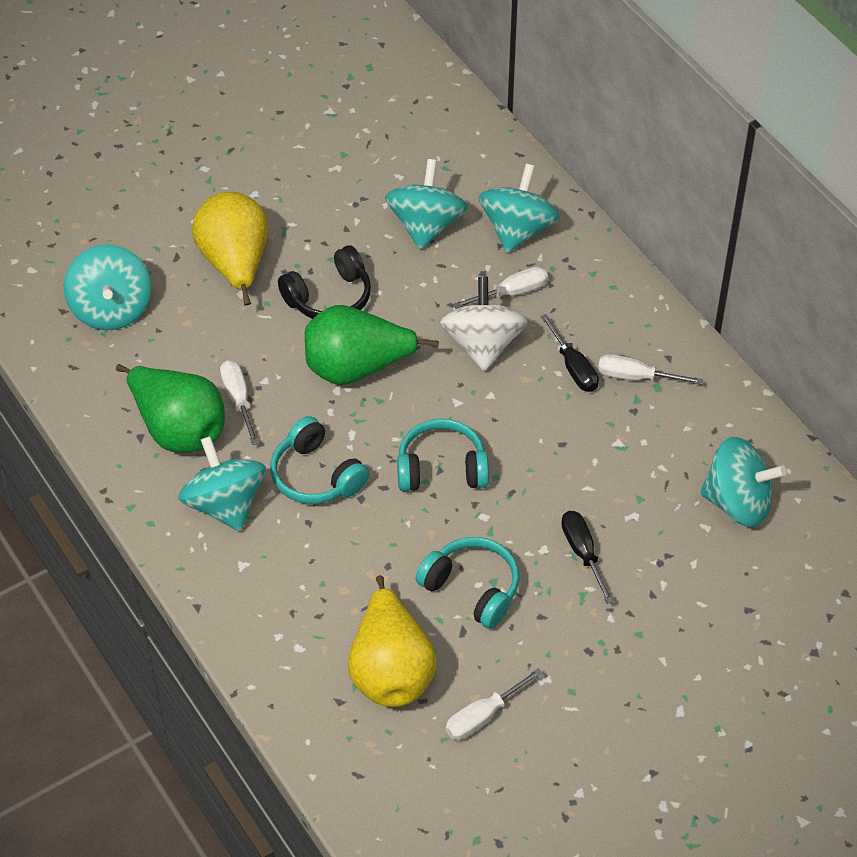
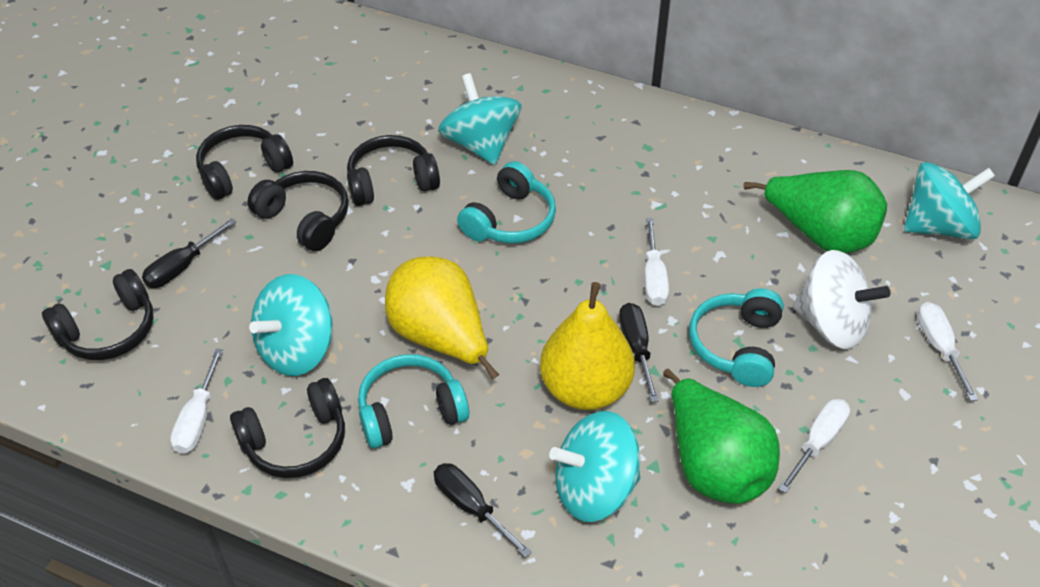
black headphones: [278,245,371,319] = 1 -> [42,269,154,360] [196,125,293,200] [230,378,345,478] [247,171,349,251] [347,135,440,206] = 5
black screwdriver: [540,314,599,392] [561,511,614,604] = 2 -> [142,218,237,288] [434,463,532,558] [619,303,659,402] = 3
turquoise spinning top: [64,245,151,330] [178,436,266,531] [385,159,468,250] [479,164,560,253] [700,437,787,527] = 5 -> [249,274,333,376] [438,73,522,165] [549,411,640,522] [904,162,995,240] = 4

